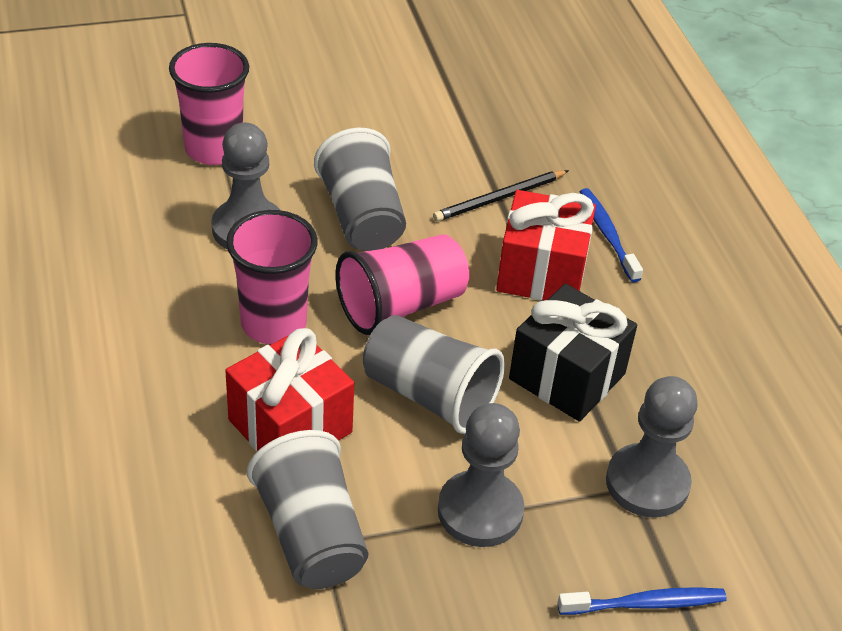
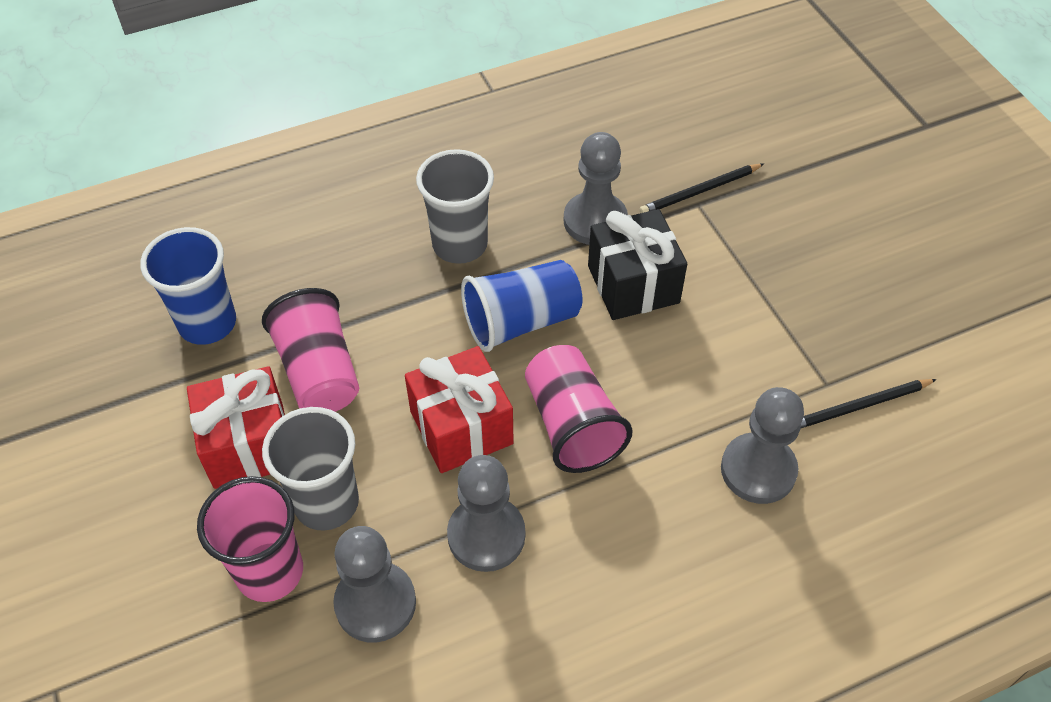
black pencil: [433,170,569,222] = 1 -> [639,164,764,213] [800,379,937,429] = 2
blue cup: none = 0 -> [140,227,236,345] [461,260,583,352] = 2
blue toothbrush: [557,587,727,615] [580,188,643,282] = 2 -> none = 0
grey cup: [247,430,369,589] [314,128,406,251] [363,315,505,434] = 3 -> [262,407,359,531] [416,149,494,264] = 2
grey pawn: [211,123,280,250] [438,403,524,547] [606,376,698,518] = 3 -> [333,526,416,643] [447,455,525,572] [564,132,628,245] [721,387,804,504] = 4

